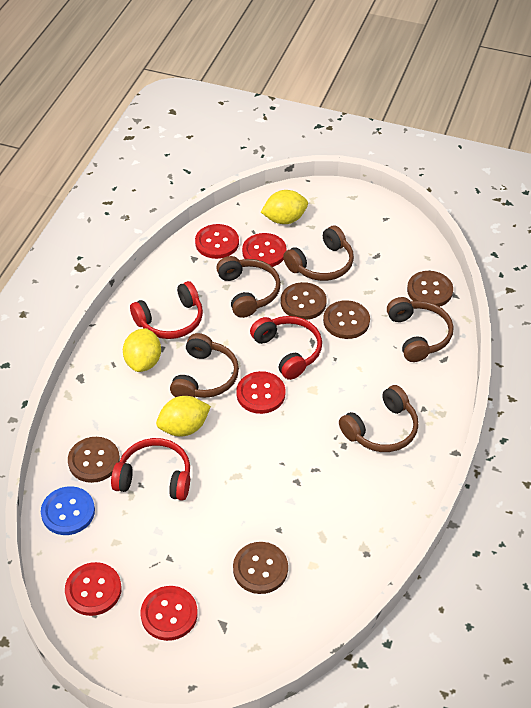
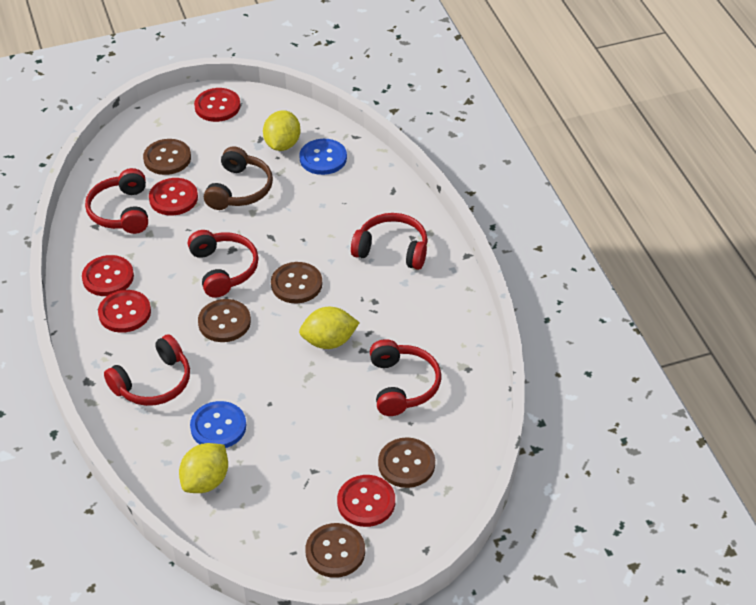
blue button: [41,486,95,535] = 1 -> [190,401,246,448] [299,139,347,175] = 2
brown headphones: [170,333,239,398] [216,256,281,318] [283,226,354,281] [339,385,419,452] [387,297,453,362] = 5 -> [204,146,273,210] = 1
red headphones: [111,438,190,501] [130,281,203,339] [250,316,322,380] = 3 -> [85,168,148,234] [104,334,190,406] [188,230,259,298] [351,213,428,270] [370,339,441,416] = 5

